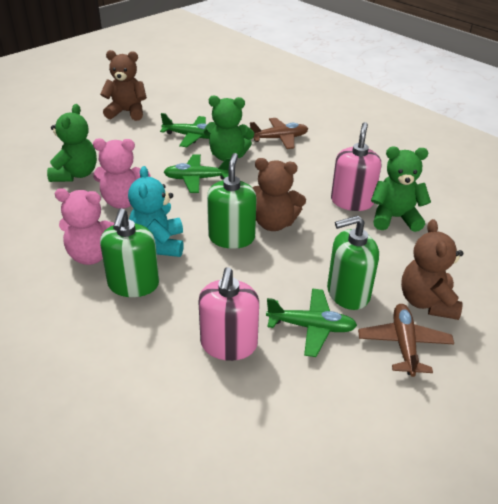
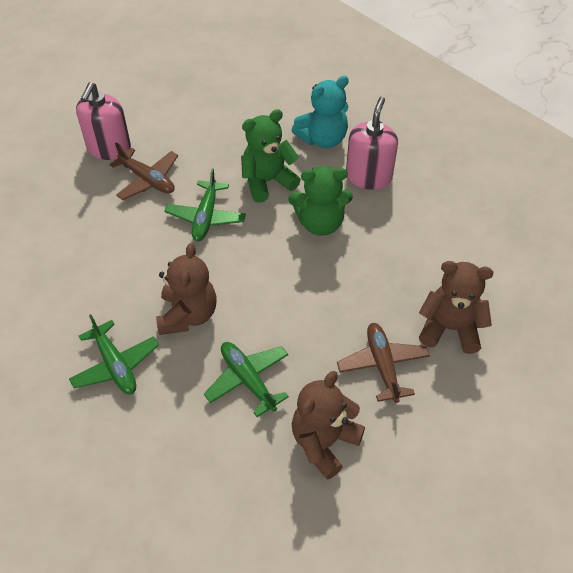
green soap dispenser: [100,208,159,297] [207,153,257,249] [327,215,379,310] = 3 -> none = 0
green teddy bear: [47,104,97,182] [204,95,254,161] [371,147,431,232] = 3 -> [241,109,301,203] [289,166,353,236] = 2
pink teddy bear: [54,188,114,265] [93,139,151,209] = 2 -> none = 0

